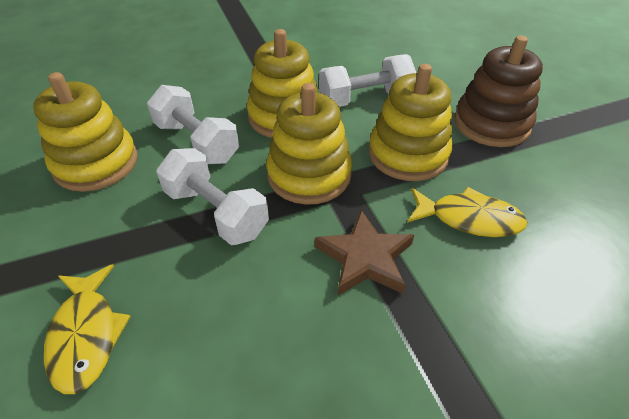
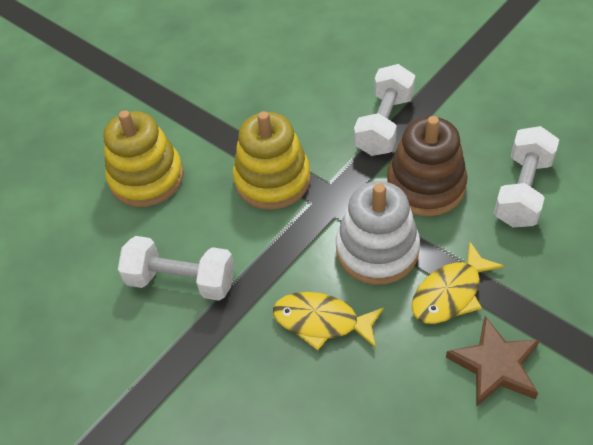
white stacking toy: none = 0 -> [336,181,420,285] = 1
yellow stacking toy: [33,72,138,192] [247,29,318,138] [266,83,352,205] [369,64,453,181] = 4 -> [104,110,184,207] [233,111,311,210] = 2

